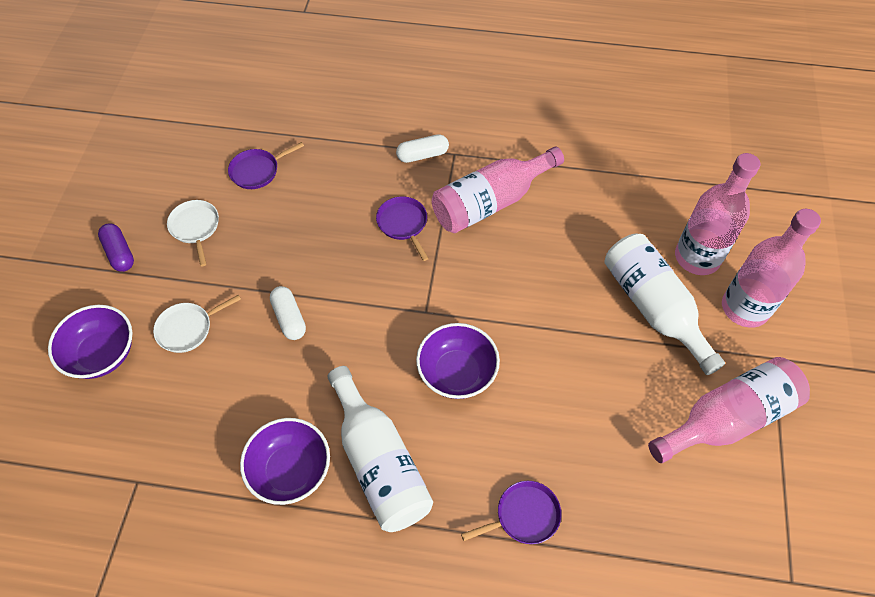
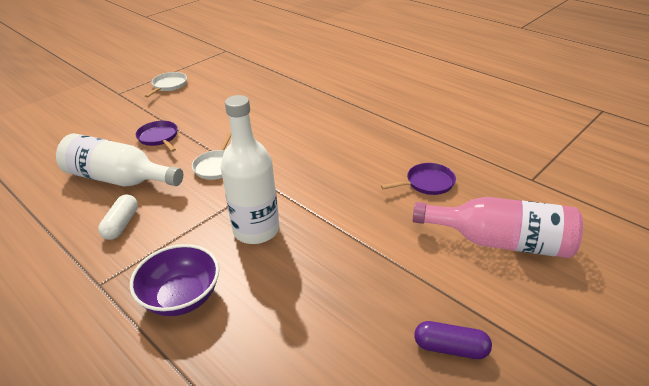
pink bottle: [432,147,564,233] [648,357,810,463] [675,153,760,275] [722,209,821,328] = 4 -> [413,197,583,258] = 1
purple bowl: [48,305,132,379] [240,418,330,505] [416,323,500,399] = 3 -> [130,244,219,316] = 1
purple pan: [228,142,304,189] [376,197,429,261] [461,481,561,544] = 3 -> [135,121,178,152] [381,163,456,195] = 2
white capsule: [270,286,306,340] [396,134,449,163] = 2 -> [98,195,138,240] = 1

